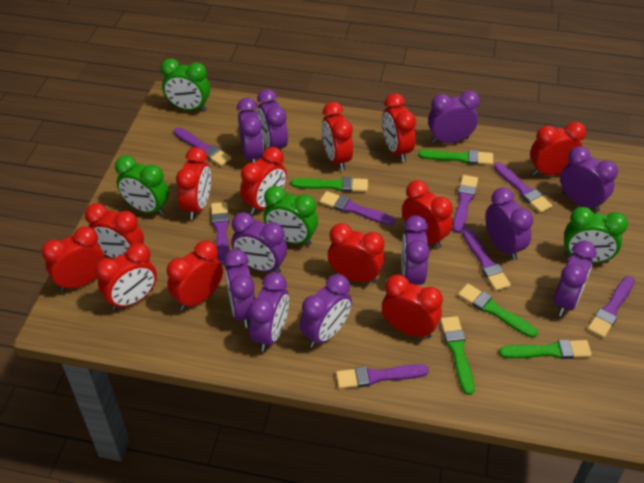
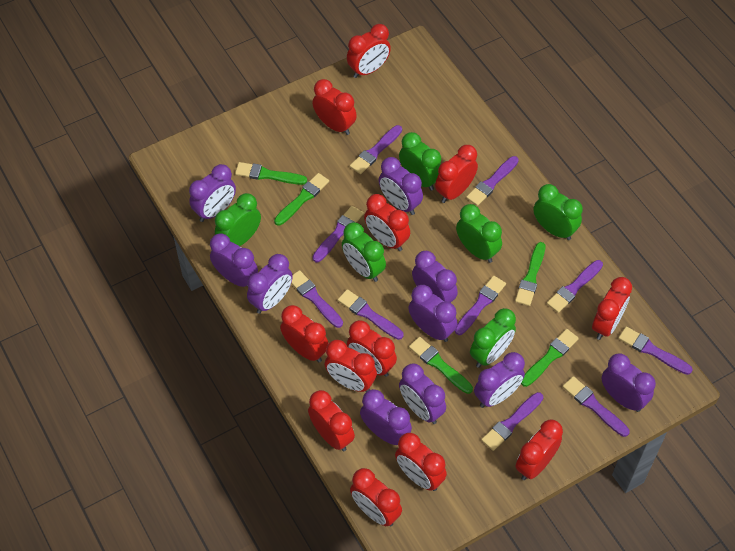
green clock: [115,155,169,216] [161,58,210,112] [263,186,318,246] [564,207,628,263] = 4 -> [215,193,261,246] [342,222,386,282] [399,132,441,191] [456,204,502,263] [470,308,516,368] [533,184,583,240] = 6
purple brush: [174,128,231,166] [211,202,229,265] [320,191,395,226] [336,364,429,389] [453,175,478,233] [462,228,511,291] [494,162,552,213] [587,276,635,338] = 8 -> [291,270,343,328] [313,206,364,262] [338,289,403,340] [350,125,402,174] [455,276,506,335] [466,156,519,206] [481,392,543,451] [547,260,603,313] [562,376,630,437] [618,326,693,375] = 10
purple clock: [224,249,255,328] [231,212,287,273] [237,98,264,163] [249,272,289,352] [257,89,288,149] [300,274,352,348] [402,215,430,285] [428,90,480,143] [485,187,533,261] [554,241,597,316] [561,146,618,212] = 11 -> [189,164,236,222] [210,233,258,287] [247,254,293,314] [360,389,412,445] [379,157,423,215] [399,363,446,424] [408,284,457,342] [412,251,458,303] [474,352,525,408] [602,353,656,412] = 10

